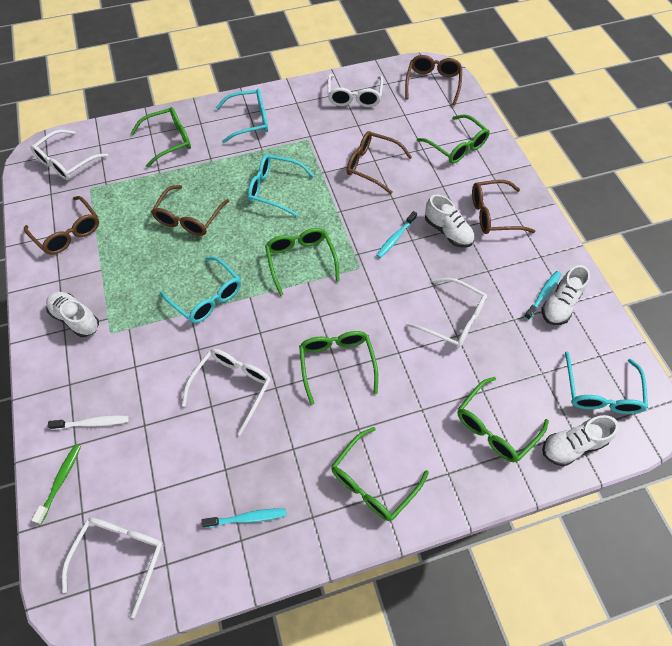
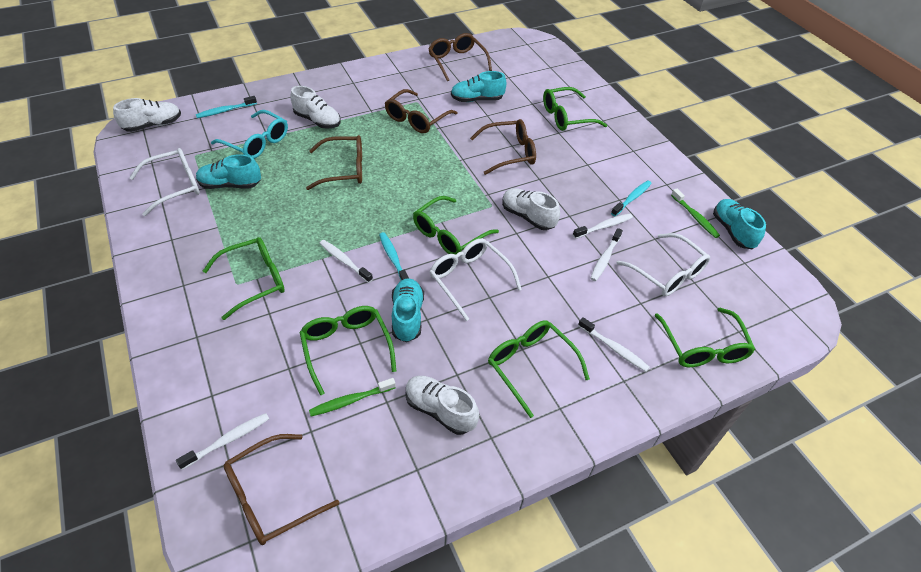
green toothbrush: [32,444,81,524] = 1 -> [309,378,396,416] [671,189,720,238] = 2
turquoise glasses: [160,257,241,323] [216,89,268,143] [248,154,314,217] [565,351,648,414] = 4 -> [211,110,288,159] = 1
turquoise shoe: none = 0 -> [196,154,261,189] [392,278,424,342] [451,71,506,102] [713,199,766,249] = 4
white glasses: [30,129,108,180] [62,517,163,618] [182,349,271,435] [328,74,383,107] [406,278,487,348] = 5 -> [129,148,200,216] [429,238,522,321] [616,233,710,296] = 3
white toothbrush: [48,415,129,430] = 1 -> [176,413,269,470] [319,240,373,283] [573,213,633,239] [578,317,650,372] [590,228,623,281] = 5

